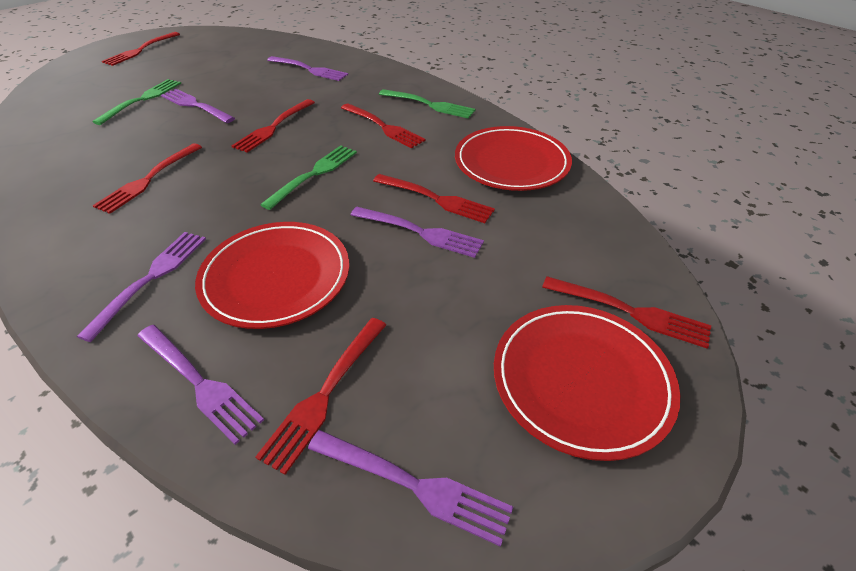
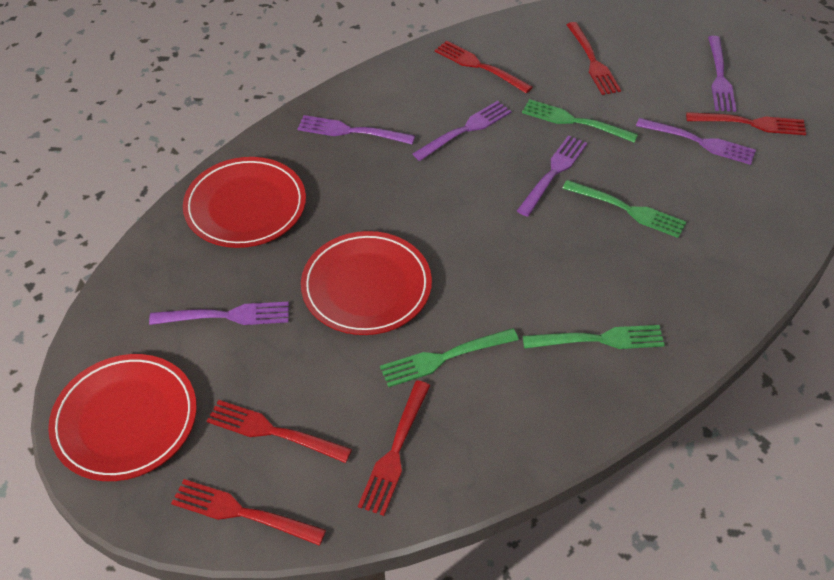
green fork: [92,79,181,125] [260,145,357,210] [379,89,475,118] = 3 -> [380,328,519,387] [522,99,638,143] [523,325,665,349] [562,180,686,238] = 4
red fork: [92,143,202,214] [102,32,180,66] [232,99,315,152] [255,318,386,475] [341,103,425,148] [373,174,495,223] [542,276,711,349] = 7 -> [171,479,326,546] [207,400,352,463] [358,380,431,516] [435,40,533,93] [567,22,621,95] [686,112,806,135] = 6

